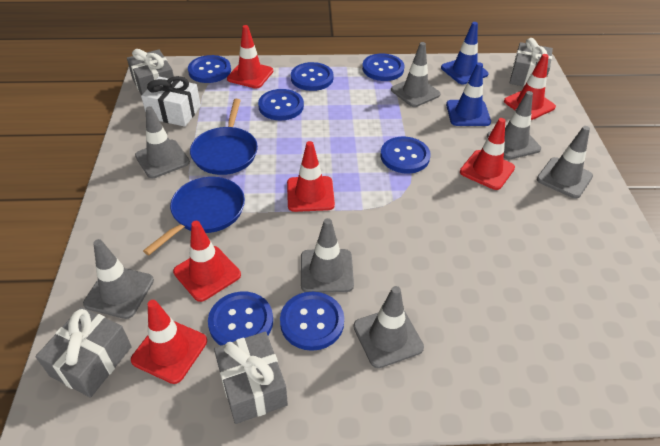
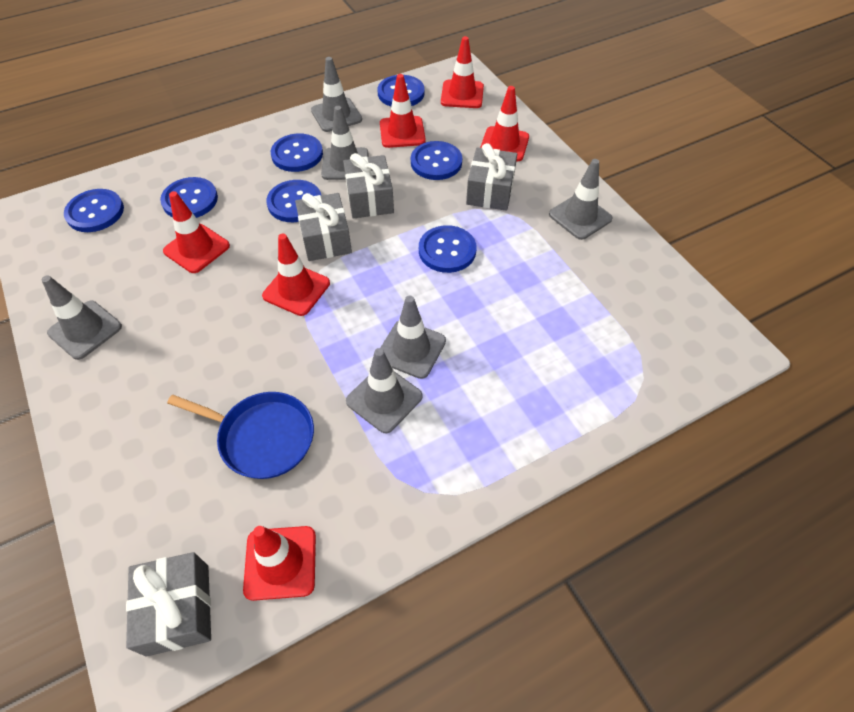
blue pan: [143,177,245,255] [190,99,258,175] = 2 -> [167,392,314,479] = 1
blue traffic cone: [441,22,489,84] [446,62,491,126] = 2 -> none = 0
grey traffic cone: [83,239,154,319] [135,106,190,178] [301,218,354,293] [353,286,424,368] [391,42,441,107] [487,91,541,159] [537,126,593,199] = 7 -> [42,275,122,360] [311,57,362,132] [321,106,368,180] [346,348,422,433] [380,295,446,379] [549,159,613,240] = 6
white gift: [141,76,201,127] = 1 -> none = 0

